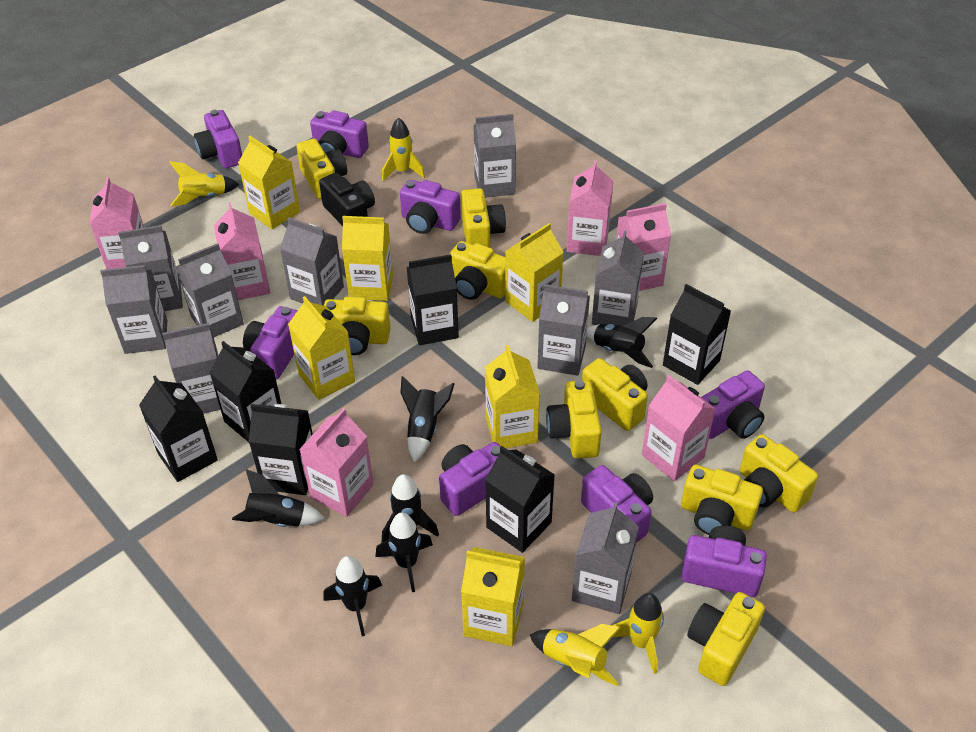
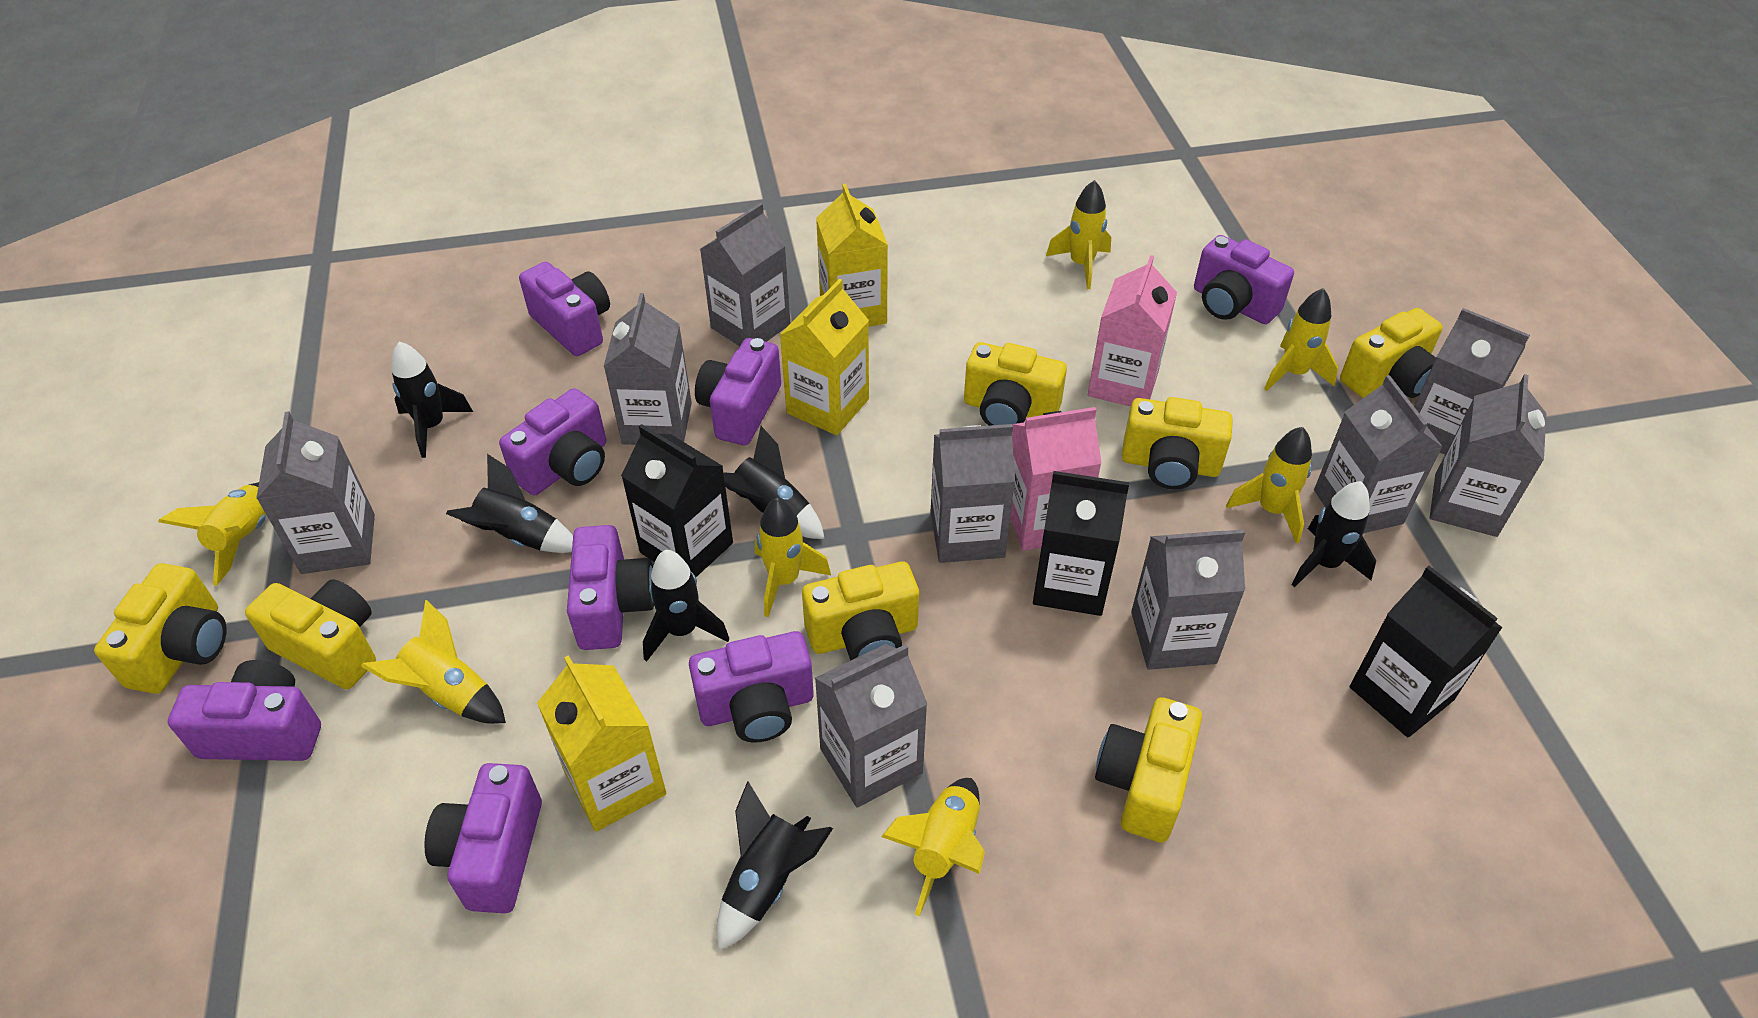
black camera: [319,172,375,226] = 1 -> none = 0
black carton: [139,376,218,482] [209,341,281,442] [249,404,313,495] [407,254,459,345] [485,446,555,553] [663,284,731,385] = 6 -> [621,424,733,577] [1033,471,1129,616] [1350,566,1503,737] = 3
pink carton: [89,177,144,269] [214,203,271,300] [299,408,374,517] [567,160,613,256] [616,203,671,291] [642,375,716,481] = 6 -> [1010,407,1102,551] [1088,255,1177,406] = 2
yellow camera: [296,139,347,199] [324,297,390,355] [450,241,505,300] [461,188,506,248] [546,380,602,459] [582,358,648,431] [681,464,763,535] [687,592,765,686] [740,434,818,512] = 9 -> [94,563,226,694] [245,579,376,689] [802,562,919,660] [964,342,1067,426] [1095,697,1202,843] [1122,397,1233,489] [1340,308,1443,398] = 7
yellow carton: [238,136,300,229] [288,296,355,400] [342,216,393,301] [461,547,525,646] [485,345,540,448] [505,223,564,322] = 6 -> [537,655,666,832] [780,279,869,435] [816,184,888,327] = 3
yellow rocket: [169,161,239,206] [382,117,425,181] [530,624,621,686] [612,593,664,674] = 4 -> [158,482,266,586] [361,600,506,724] [755,498,831,617] [881,778,985,916] [1046,180,1111,289] [1226,427,1312,544] [1264,288,1338,391] = 7

